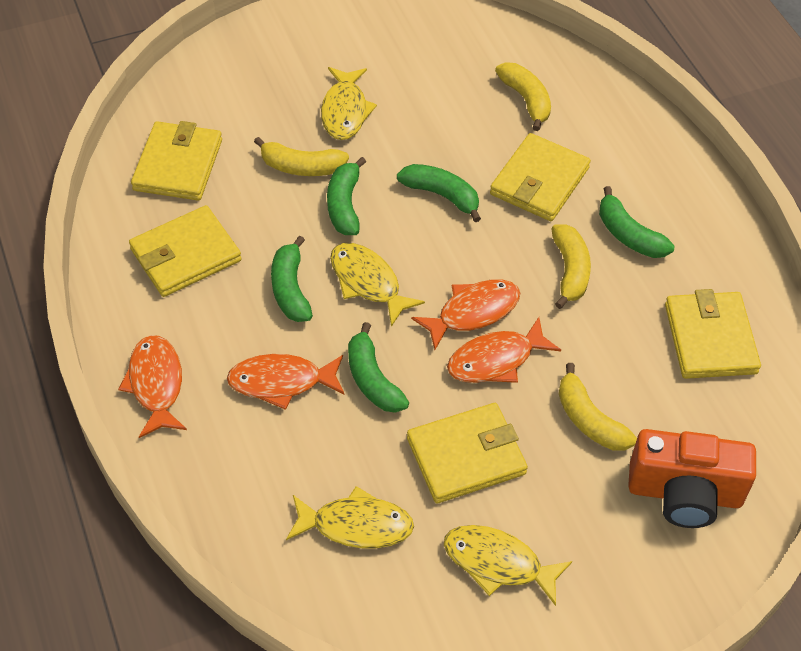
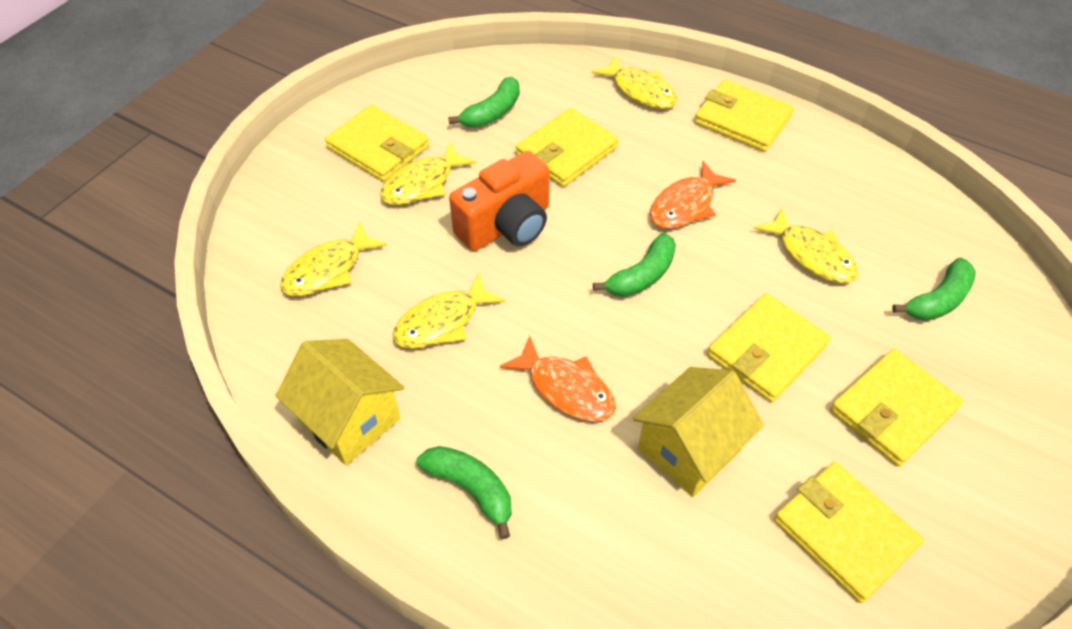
green banana: [271,236,313,322] [327,157,366,235] [348,322,409,413] [397,164,481,222] [599,186,674,258] = 5 -> [417,446,512,539] [448,77,520,128] [593,233,676,297] [892,258,976,321] = 4
orange fish: [118,335,187,438] [227,354,345,410] [411,279,520,350] [447,317,561,383] = 4 -> [500,336,616,422] [650,161,736,229] = 2
yellow banana: [254,137,349,176] [495,62,551,131] [552,224,591,309] [559,363,637,451] = 4 -> none = 0
yellow fish: [286,486,414,548] [321,67,377,140] [330,243,425,327] [444,525,572,606] = 4 -> [280,221,387,296] [380,142,476,205] [393,273,505,349] [591,56,677,109] [754,207,858,283] = 5
yellow house: none = 0 -> [275,339,404,465] [632,367,764,497] = 2
yellow wallet: [129,205,242,297] [131,121,222,201] [407,403,528,503] [490,133,591,221] [665,289,761,379] = 5 -> [325,105,429,182] [516,108,619,187] [694,80,794,152] [707,293,831,402] [774,462,924,603] [830,349,963,466] = 6

